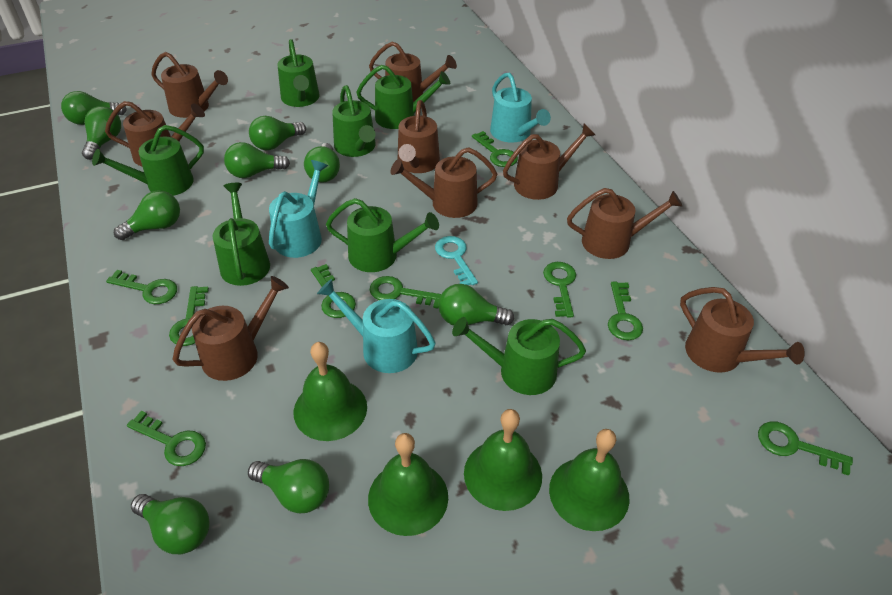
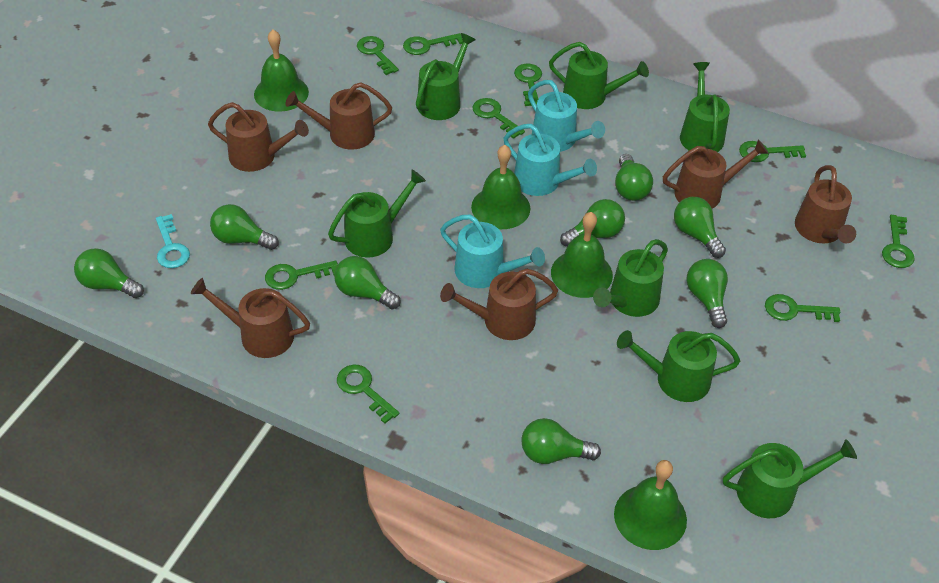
brown watering can: [105,101,205,166] [151,52,228,118] [172,276,289,381] [369,41,457,102] [390,147,497,218] [398,100,440,173] [503,124,595,200] [567,188,682,259] [680,287,805,373] = 9 -> [191,278,310,358] [208,102,309,172] [286,82,392,150] [440,269,558,340] [663,139,769,209] [795,165,856,244] = 6
green light bulb: [61,91,127,125] [82,106,121,160] [114,191,180,240] [131,494,210,554] [224,142,290,178] [248,459,329,513] [249,116,306,150] [304,143,340,183] [438,284,514,326] = 9 -> [74,248,144,298] [210,204,279,250] [334,256,401,310] [521,418,601,464] [560,199,625,247] [615,154,653,201] [674,197,726,258] [686,259,728,328] = 8

